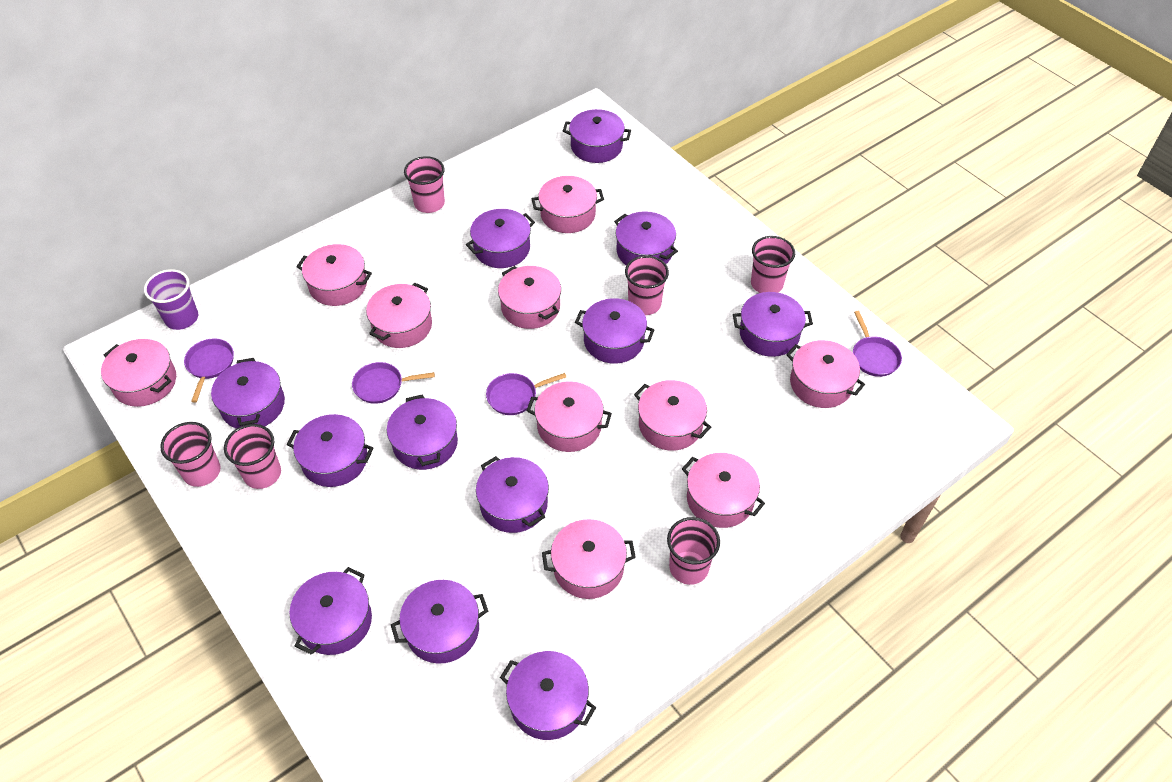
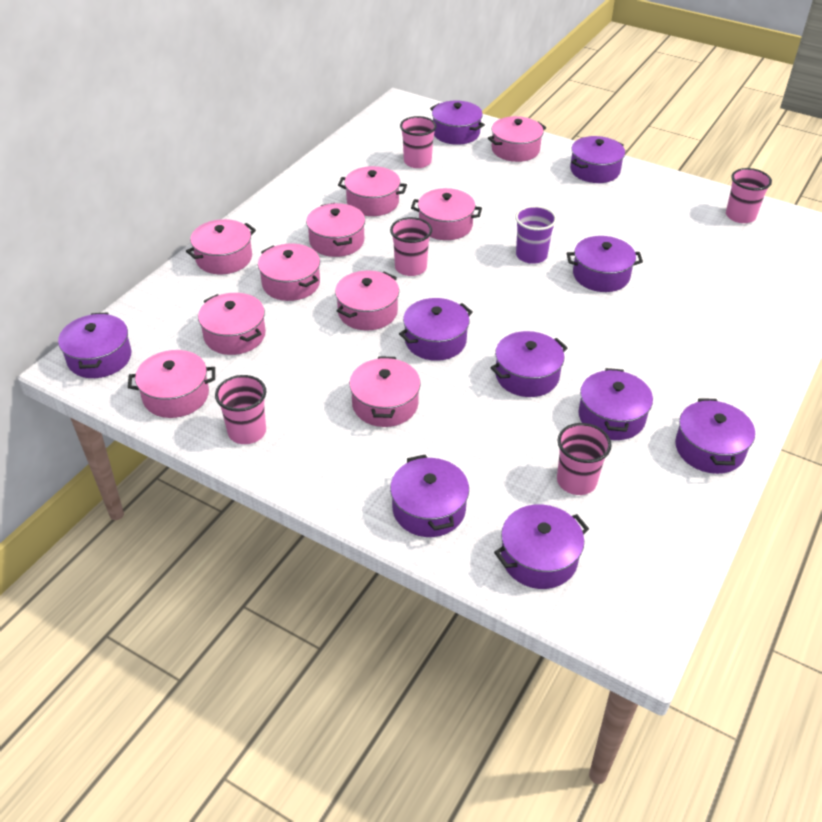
pink cup: [160,422,221,487] [224,424,281,489] [404,156,445,213] [625,255,669,315] [667,517,720,585] [751,236,795,293] = 6 -> [215,375,266,444] [390,217,432,276] [400,116,437,168] [557,423,612,495] [726,168,772,223] = 5
purple pan: [184,338,234,403] [352,362,435,404] [486,373,566,415] [853,311,902,377] = 4 -> none = 0
purple pot: [211,358,285,429] [287,414,373,487] [290,567,372,655] [387,394,458,470] [391,580,488,664] [466,209,535,268] [476,456,549,533] [500,651,596,740] [563,109,631,163] [575,298,654,364] [614,211,678,265] [733,292,813,357] = 12 -> [58,312,131,378] [390,455,469,537] [399,298,473,361] [430,100,485,145] [490,331,567,397] [494,504,589,589] [567,236,643,292] [570,136,625,183] [578,368,653,440] [675,398,755,474] = 10

